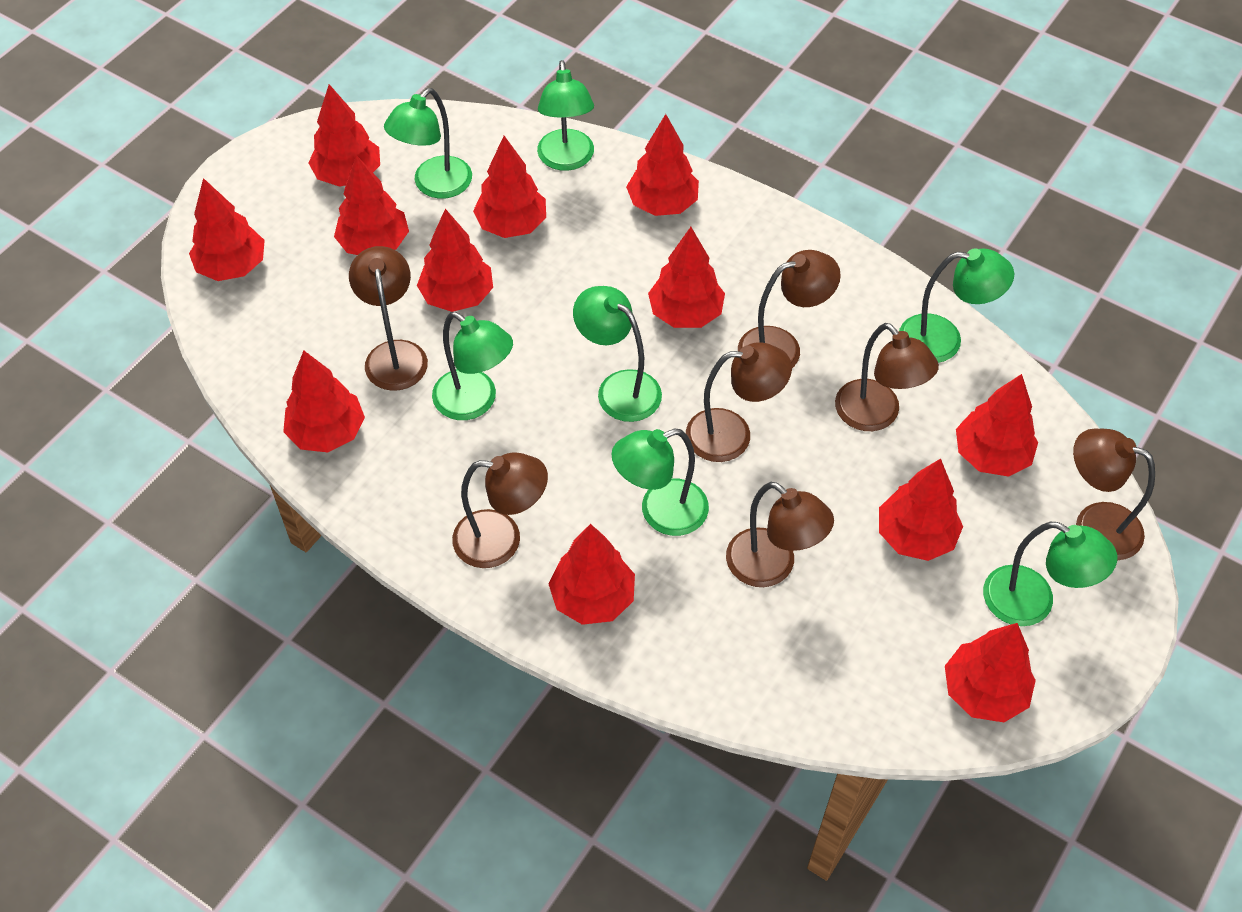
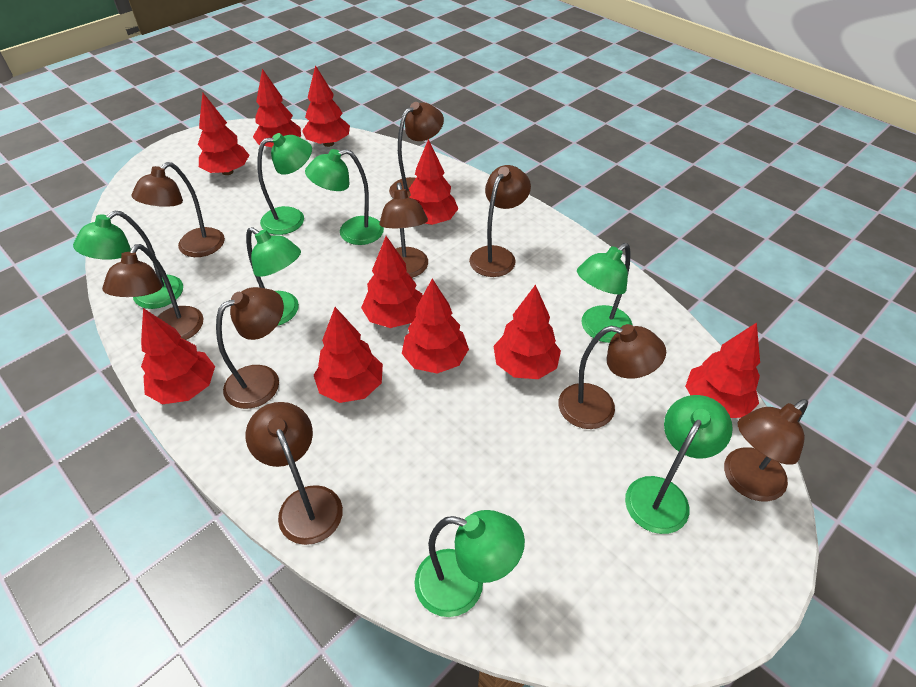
brown lamp: [349,246,428,391] [452,452,548,568] [686,342,792,462] [726,482,834,587] [738,250,841,368] [835,323,939,431] [1073,429,1155,561] = 7 -> [102,244,204,340] [131,162,225,257] [216,287,284,409] [246,402,343,545] [379,182,428,278] [389,102,444,199] [469,165,531,277] [558,324,666,429] [724,399,808,502] = 9
red tree: [189,178,265,281] [283,350,365,452] [308,84,380,187] [334,155,409,255] [417,209,493,312] [473,136,546,238] [549,524,635,625] [626,114,699,216] [648,227,725,328] [879,459,963,561] [945,623,1036,722] [956,374,1038,477] = 12 -> [141,308,215,404] [198,93,249,175] [253,69,301,147] [302,65,350,147] [314,307,383,403] [361,236,423,328] [402,279,469,374] [409,139,458,225] [493,284,561,379] [685,323,760,418] = 10

